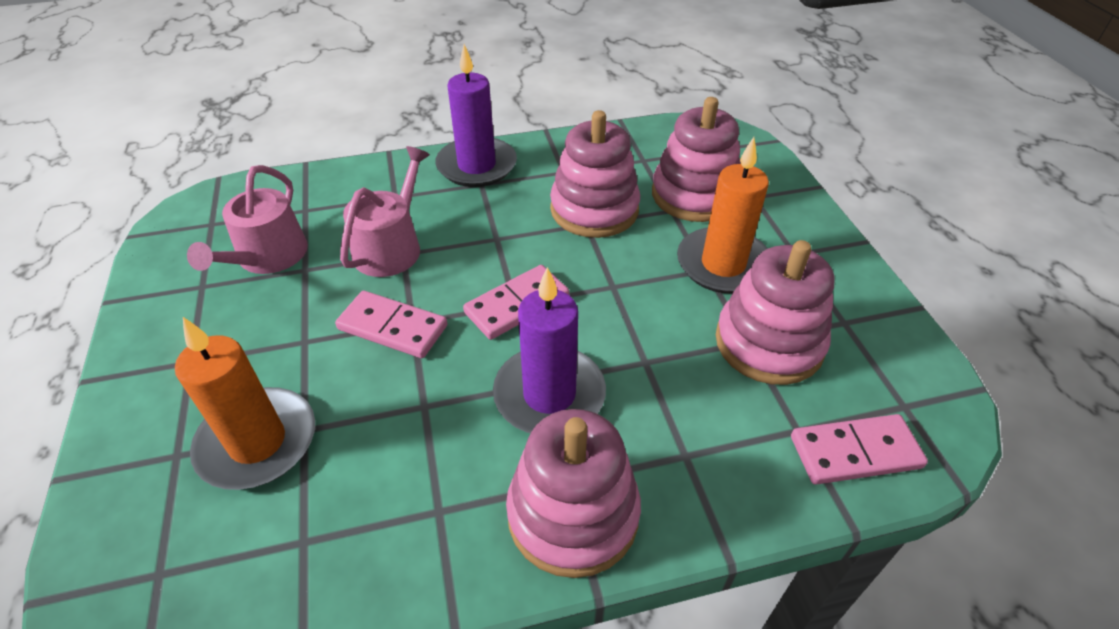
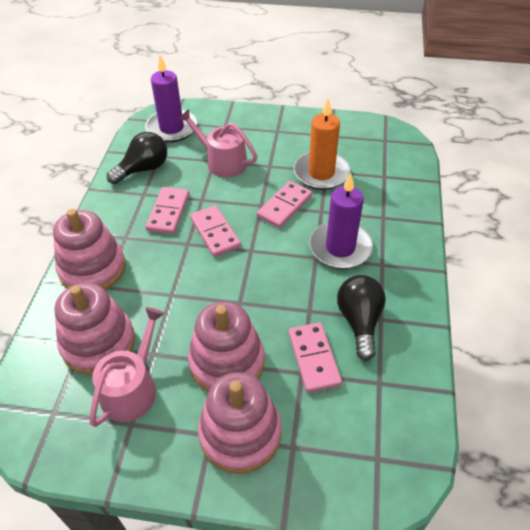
black light bulb: none = 0 -> [107,132,167,184] [337,275,386,361] = 2
orange candle: [175,317,315,490] [677,137,769,294] = 2 -> [294,99,350,190] = 1
pink domino: [335,291,448,358] [463,265,569,340] [791,414,928,485] = 3 -> [145,187,189,234] [190,205,241,257] [257,181,312,228] [288,322,342,393] = 4

